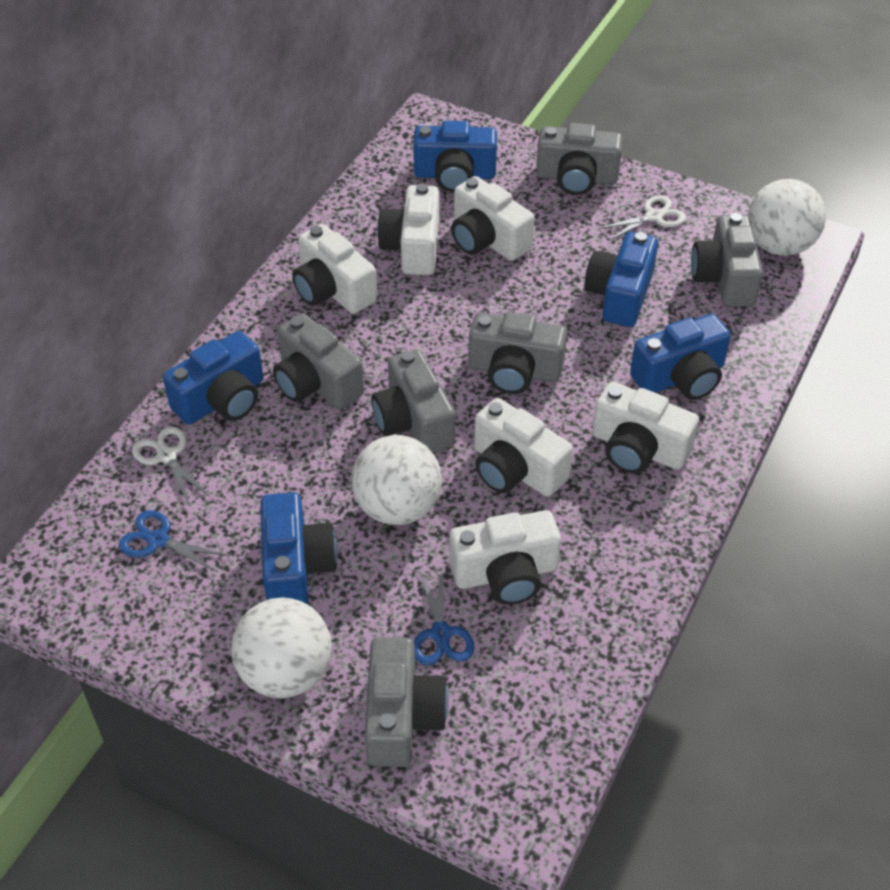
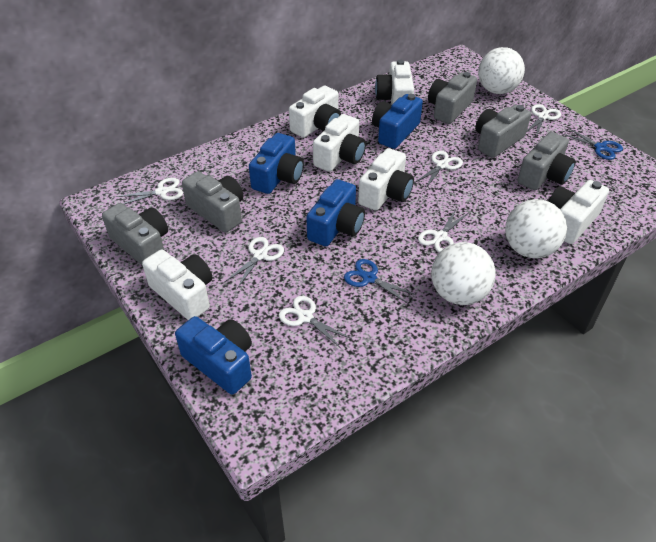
blue camera: [163,331,263,425] [260,492,338,604] [413,121,497,192] [584,232,658,327] [630,314,731,400] = 5 -> [175,316,252,395] [249,133,304,194] [306,179,365,246] [372,94,423,149] = 4
grey camera: [273,314,364,409] [365,637,449,767] [371,349,455,453] [468,312,567,394] [536,123,623,195] [691,213,763,307] = 6 -> [102,203,168,265] [182,171,243,232] [428,72,477,124] [475,105,531,158] [517,132,576,190] = 5
white scissors: [132,426,210,506] [598,196,686,241] = 2 -> [116,178,183,204] [225,237,284,288] [279,296,352,348] [414,151,463,189] [418,209,468,253] [527,104,561,137] = 6

